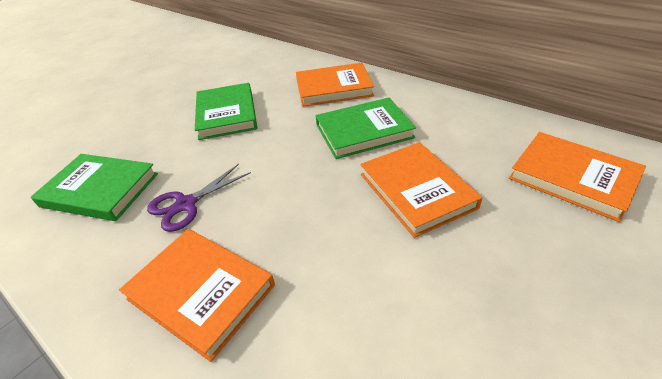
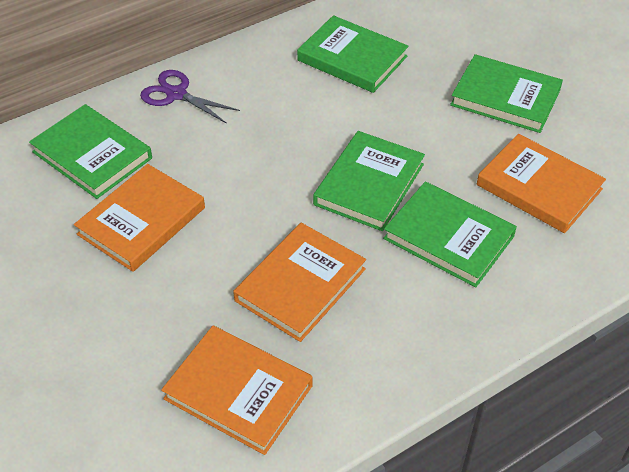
green book: [31,154,158,221] [195,83,258,140] [316,98,416,159] = 3 -> [29,104,152,199] [297,15,408,93] [313,131,425,231] [383,181,517,287] [450,54,563,133] = 5

